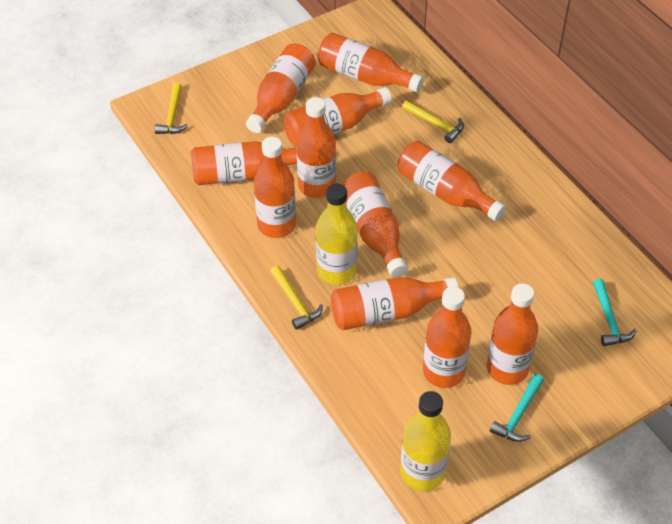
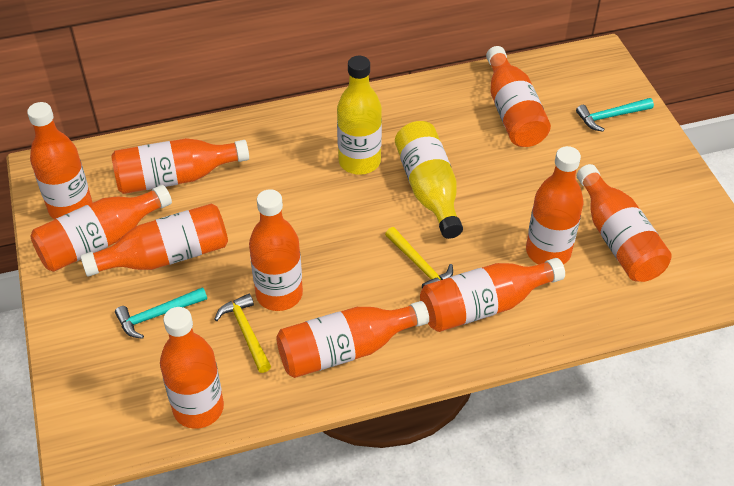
yellow hammer: [155,83,188,134] [270,266,323,330] [402,101,464,143] = 3 -> [214,294,271,373] [385,227,453,288] = 2

